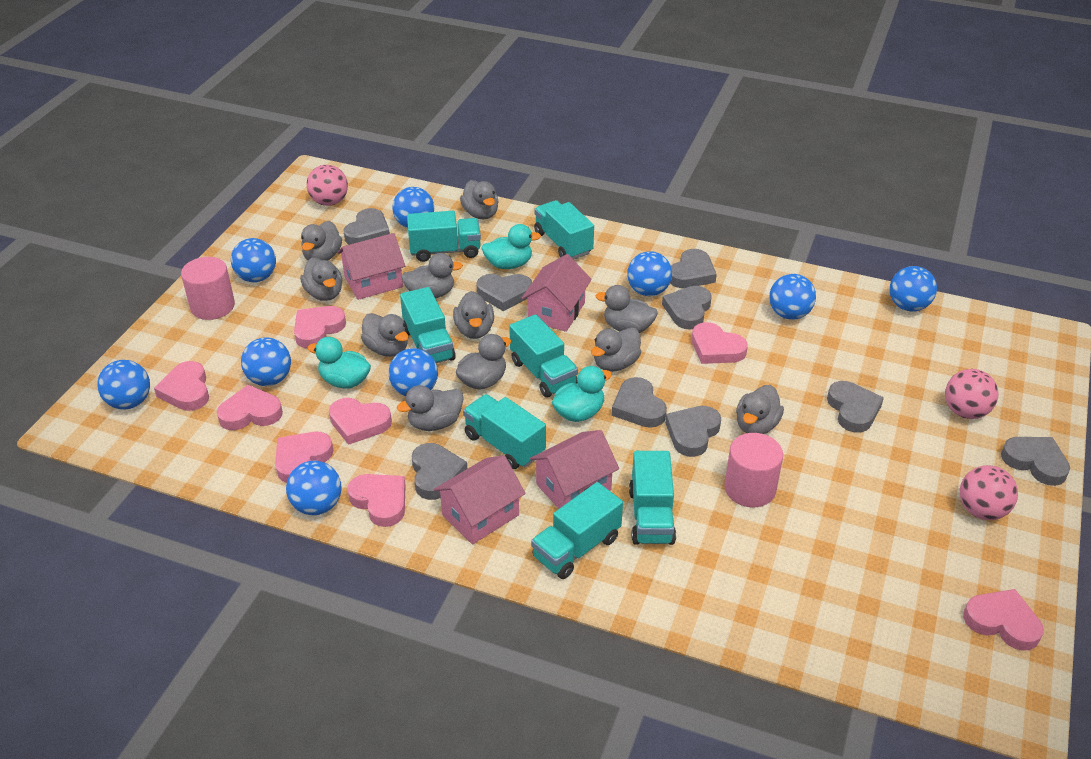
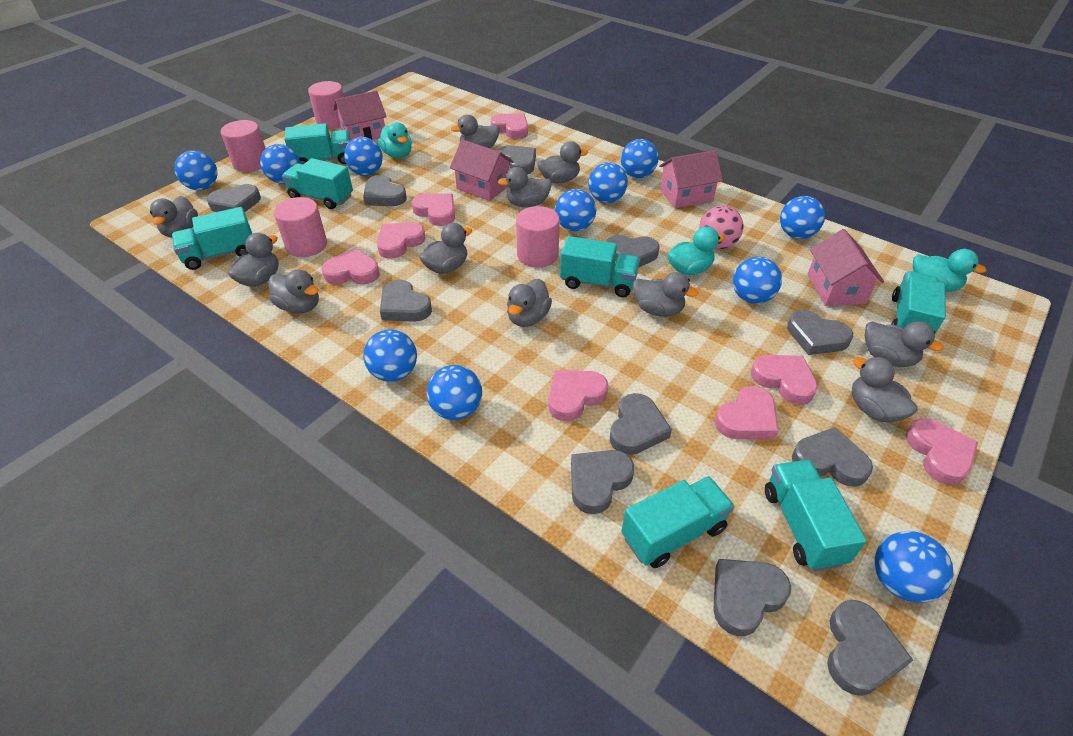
blue ball: [97,360,150,409] [231,238,276,282] [241,337,291,386] [286,461,341,515] [388,348,438,396] [392,187,434,228] [627,251,672,296] [769,274,816,320] [889,266,937,311] = 9 -> [174,150,217,190] [260,144,300,184] [344,137,383,176] [363,329,417,382] [427,365,482,420] [555,189,596,231] [588,162,628,203] [621,139,659,178] [733,257,782,304] [780,196,825,239] [874,531,954,603] = 11
grey heart: [343,208,390,245] [412,443,467,500] [476,274,532,311] [612,377,667,428] [662,286,712,330] [665,406,721,457] [670,249,717,288] [827,381,884,433] [1001,437,1070,486] = 9 -> [207,184,261,212] [363,175,407,206] [380,280,432,322] [498,145,536,174] [571,450,634,514] [606,235,660,268] [610,393,672,455] [713,559,791,636] [787,310,853,355] [792,427,873,487] [827,600,913,696] = 11
pink ball: [307,165,348,206] [945,369,998,419] [960,465,1018,520] = 3 -> [699,206,743,249] = 1
pink cylinder: [181,257,235,320] [724,433,783,507] = 2 -> [221,120,266,172] [274,197,327,257] [308,81,344,129] [516,206,560,267] = 4

